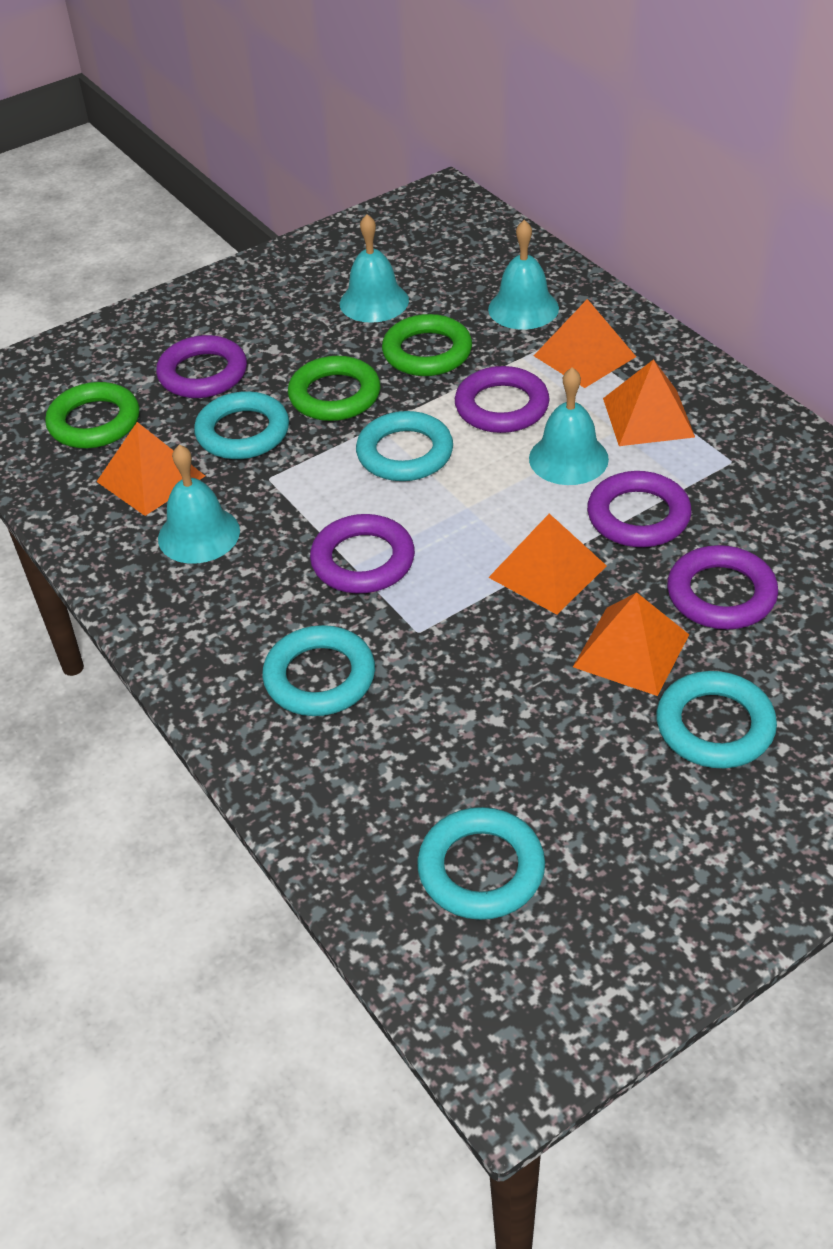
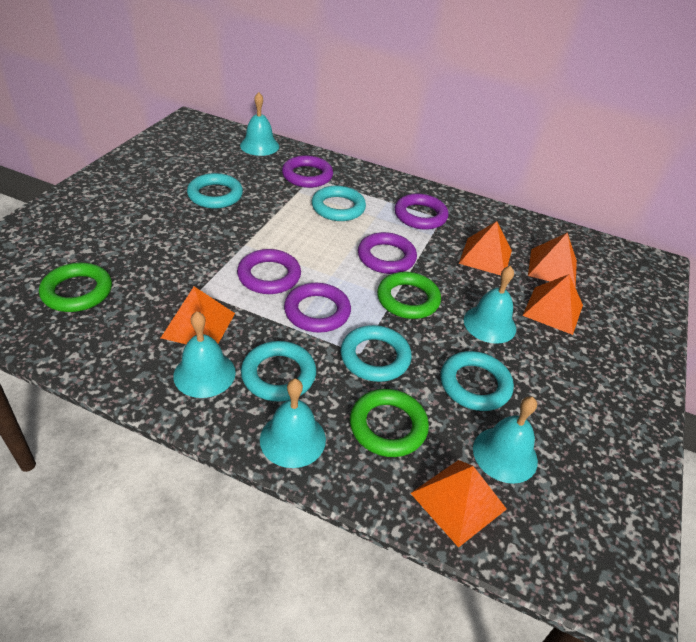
turquoise bell: [158,445,240,564] [340,214,409,323] [488,220,559,330] [529,367,609,485] = 4 -> [173,311,236,398] [240,92,279,156] [260,379,326,468] [464,266,516,344] [473,396,538,484] = 5

